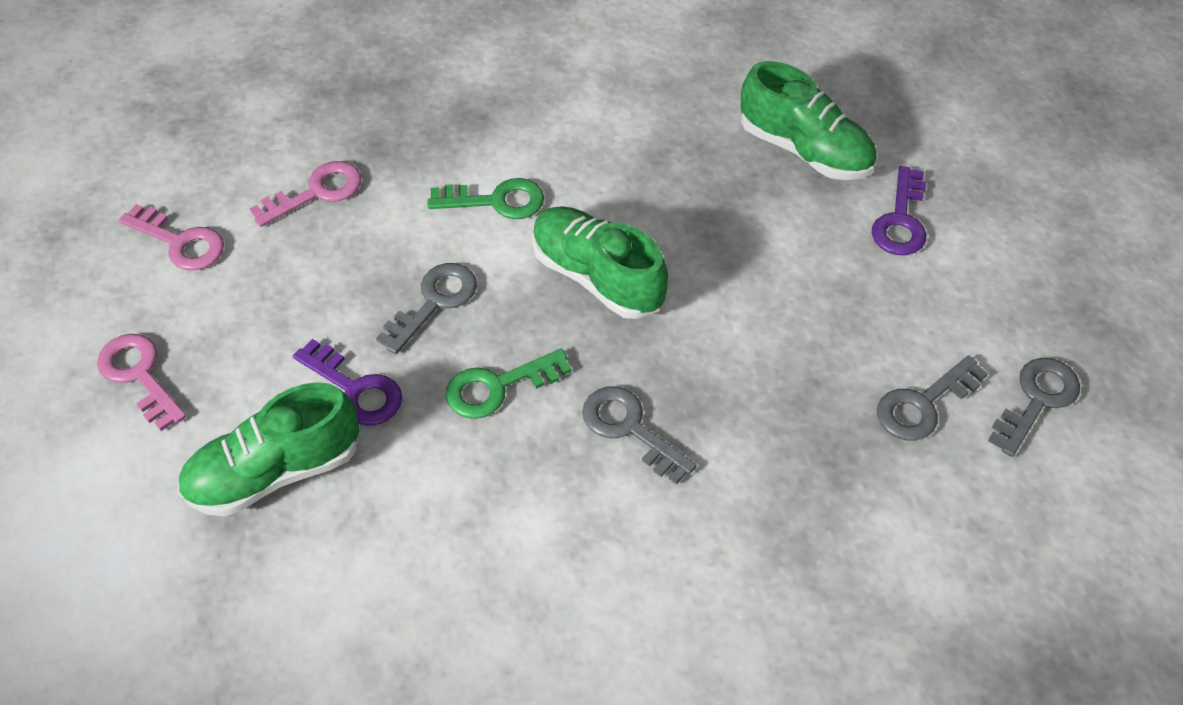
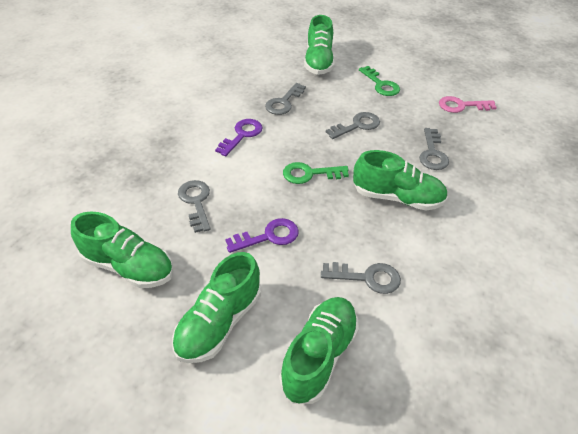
green shoe: [177,382,360,517] [532,206,668,319] [741,61,877,180] = 3 -> [71,212,173,288] [172,252,261,363] [279,297,359,404] [304,15,335,75] [353,150,448,210] = 5
grey key: [376,263,477,354] [582,386,697,484] [877,355,988,441] [988,358,1080,457] = 4 -> [178,180,210,233] [265,83,306,115] [321,262,401,294] [326,112,380,139] [419,128,449,170] = 5
pink key: [97,334,186,431] [119,204,224,271] [250,161,361,227] = 3 -> [439,96,497,113] = 1

